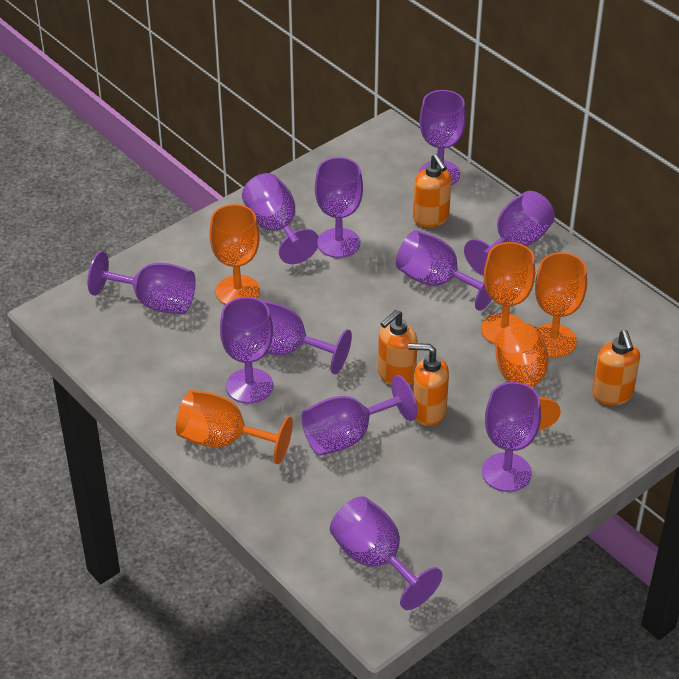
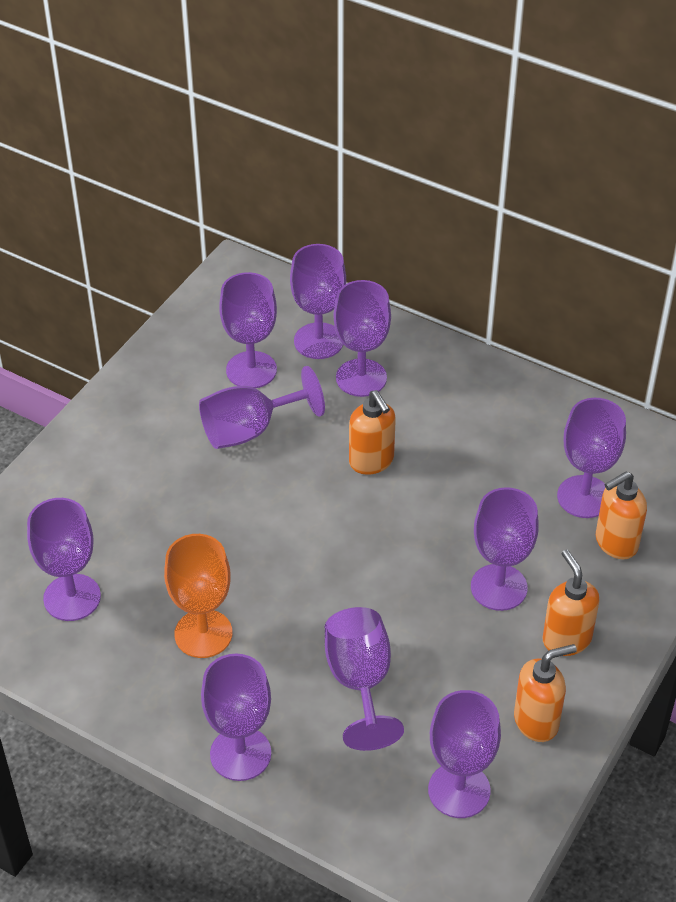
orange goblet: [176,390,293,464] [210,204,260,305] [481,242,535,345] [495,323,561,430] [535,252,587,357] = 5 -> [164,534,232,658] = 1
purple goblet: [87,251,196,314] [220,297,273,404] [242,173,319,264] [261,300,352,374] [301,375,417,456] [315,157,363,258] [330,496,443,610] [396,230,492,311] [419,90,466,185] [464,191,555,276] [482,382,541,492] = 11 -> [27,498,101,621] [199,366,325,449] [201,654,271,781] [219,272,277,388] [290,244,346,359] [325,607,404,751] [334,280,391,397] [428,690,501,818] [471,487,539,611] [557,398,626,518] = 10

